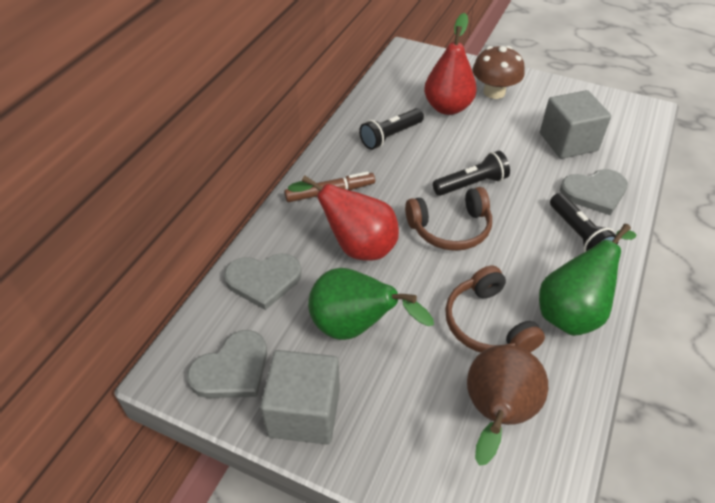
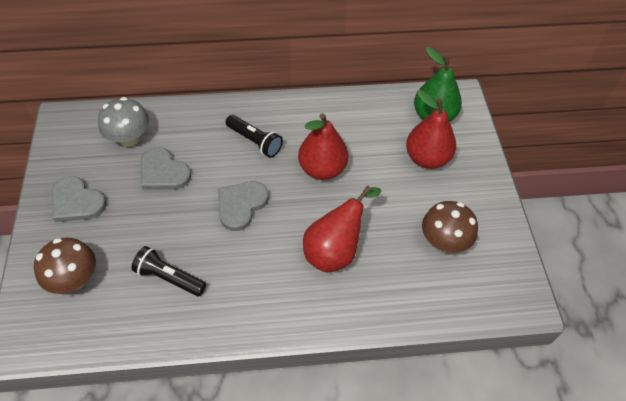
black flashlight: [359,108,424,150] [433,151,510,196] [550,193,619,252] = 3 -> [132,246,206,296] [225,115,283,158] = 2
brown headphones: [405,187,492,251] [445,266,545,352] = 2 -> none = 0
brown marker: [284,172,375,202] = 1 -> none = 0
brown mushroom: [473,46,525,99] = 1 -> [34,238,96,294] [422,201,478,253] = 2
brown pear: [467,345,548,466] = 1 -> none = 0
green pear: [308,268,434,340] [539,224,637,336] = 2 -> [414,47,462,122] = 1
grey cube: [260,350,340,444] [540,90,611,159] = 2 -> none = 0
grey mushroom: none = 0 -> [98,97,149,147] = 1
red pear: [288,175,399,261] [424,13,477,115] = 2 -> [298,113,348,180] [303,185,381,272] [406,90,456,169] = 3

